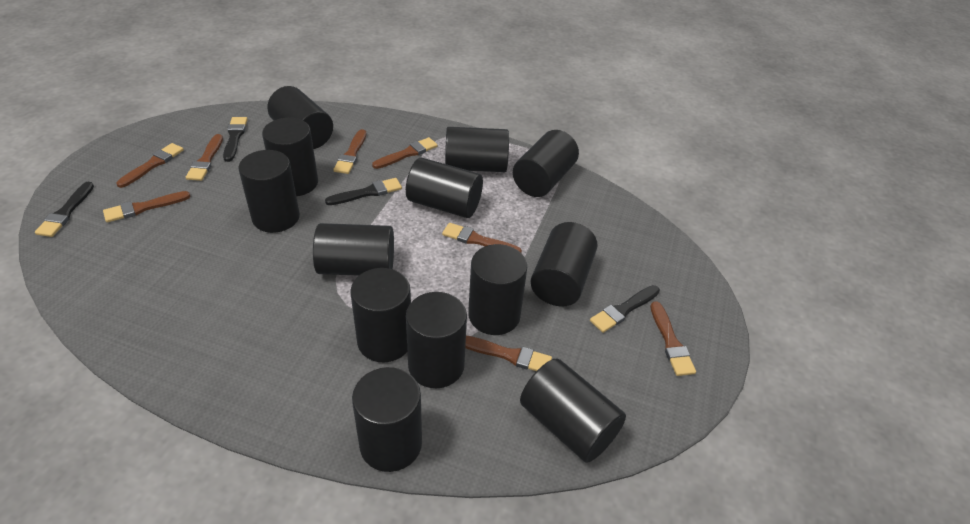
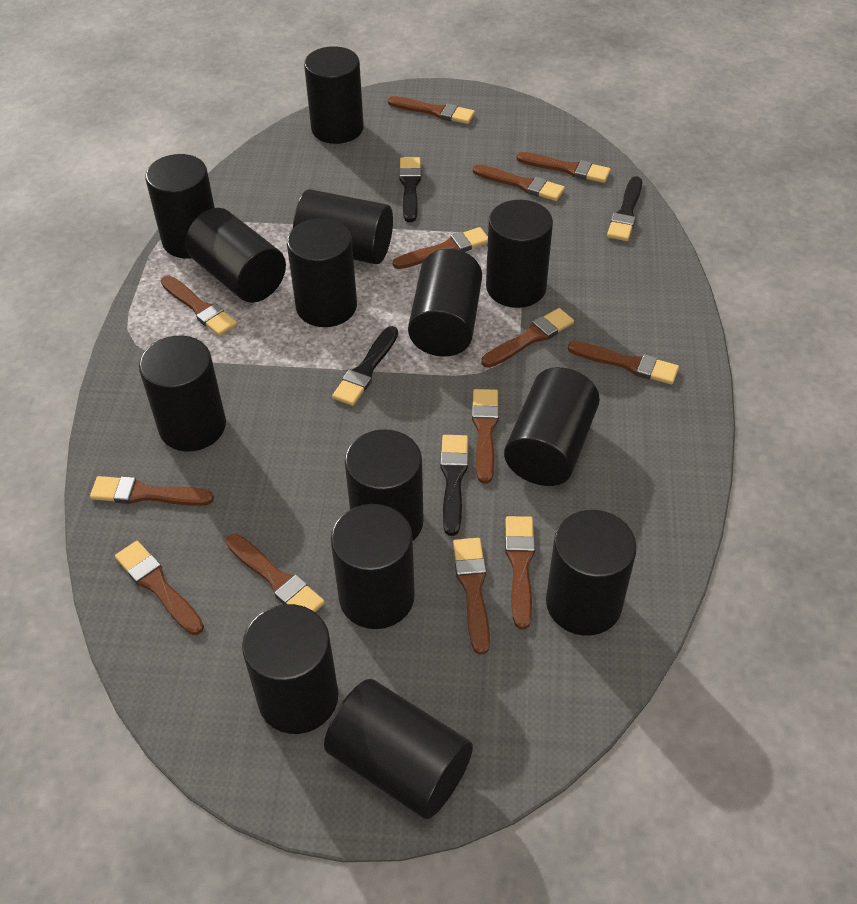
black cylinder: [238,150,300,233] [262,118,318,196] [267,86,333,149] [313,223,394,276] [350,268,411,362] [352,367,422,472] [406,157,483,218] [406,292,467,388] [445,127,509,172] [468,244,527,335] [513,130,579,197] [520,358,626,463] [531,222,597,306] = 13 -> [139,336,226,452] [145,154,215,259] [185,208,286,303] [242,604,338,734] [287,218,357,327] [293,189,393,264] [304,46,364,144] [324,679,473,819] [331,504,415,629] [345,429,424,541] [408,249,482,357] [486,200,553,308] [504,367,600,486] [546,510,637,636] = 14
brown brush: [103,191,191,222] [116,143,184,188] [186,134,223,181] [333,129,366,174] [372,137,438,169] [442,223,522,253] [465,336,552,371] [650,301,696,376] = 8 -> [90,476,214,506] [115,541,204,635] [161,275,237,336] [226,534,325,612] [388,96,475,124] [393,227,488,269] [453,538,490,655] [472,389,499,484] [473,164,565,201] [481,308,574,368] [505,516,535,629] [516,152,611,183] [568,341,679,385] = 13

